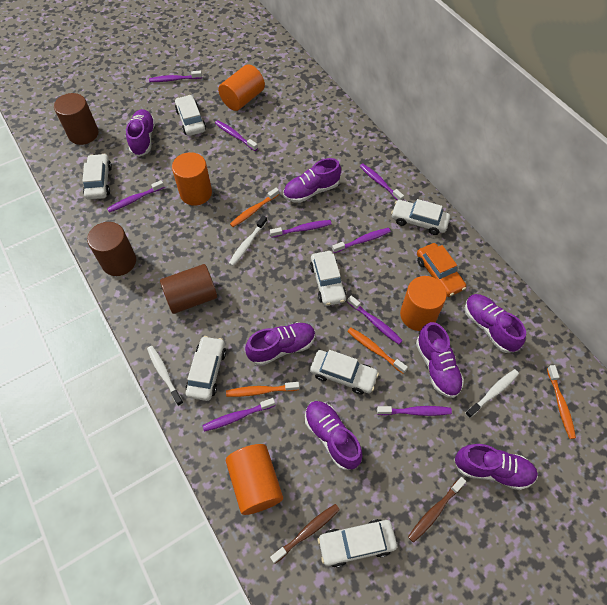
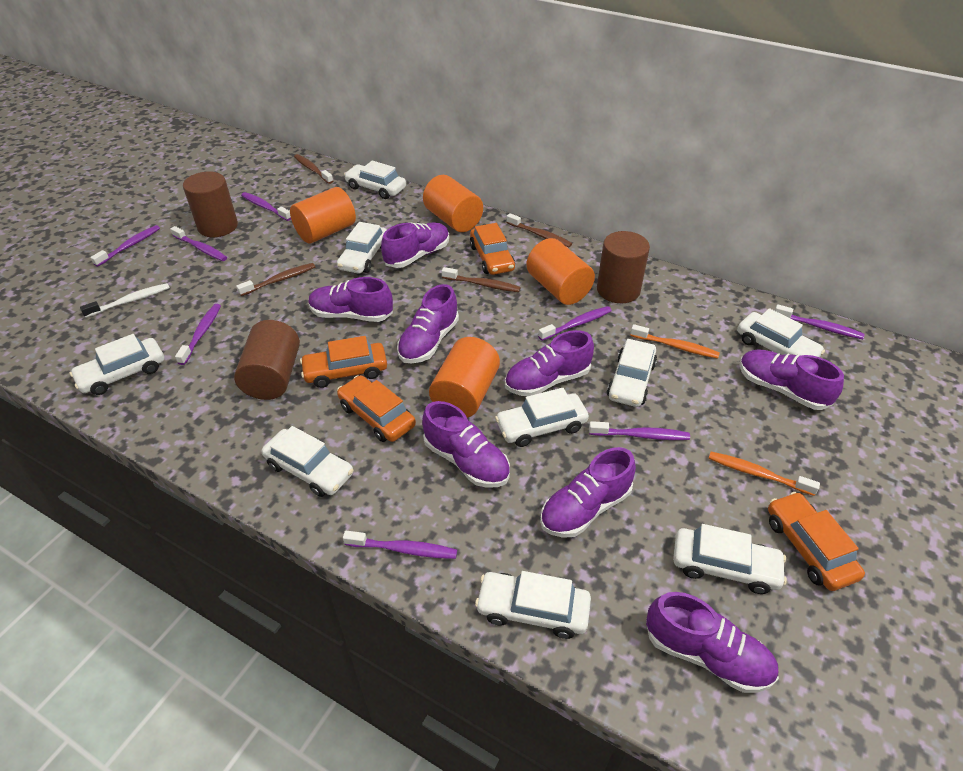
brown toothbrush: [270,504,340,563] [408,477,466,543] = 2 -> [236,263,315,296] [294,154,333,184] [442,267,521,292] [506,213,572,247] = 4
orange car: [417,243,466,297] = 1 -> [300,336,387,388] [337,375,416,442] [470,223,515,275] [768,492,865,591] = 4
orange toothbrush: [226,382,299,397] [230,188,279,227] [347,328,408,374] [547,365,576,439] = 4 -> [630,324,720,359] [708,452,820,496] = 2
purple shoe: [126,109,155,157] [245,322,315,366] [283,158,341,203] [305,401,362,470] [416,322,464,398] [454,444,538,490] [465,294,526,353] = 7 -> [308,277,393,322] [381,222,449,268] [397,284,459,363] [422,401,510,488] [505,330,594,396] [540,447,636,538] [646,592,779,693] [739,349,844,410] = 8
purple toothbrush: [107,180,165,213] [149,71,202,82] [202,398,275,432] [215,120,258,151] [270,220,331,238] [332,228,391,253] [347,296,403,344] [360,164,404,200] [377,406,452,416] = 9 -> [90,225,160,267] [170,226,227,261] [175,304,221,365] [241,192,291,221] [343,531,457,559] [538,306,612,341] [589,421,690,440] [775,304,865,339] = 8
white car: [82,154,112,200] [175,95,206,136] [186,336,226,401] [310,251,346,306] [310,350,379,395] [318,519,397,568] [391,199,450,235] = 7 -> [70,334,164,395] [262,426,353,497] [337,222,387,274] [344,160,406,199] [475,571,591,639] [495,388,589,447] [607,339,657,407] [673,524,787,594] [737,308,825,357] = 9
white toothbrush: [147,346,184,406] [229,215,267,266] [465,369,519,418] = 3 -> [80,283,170,318] = 1

